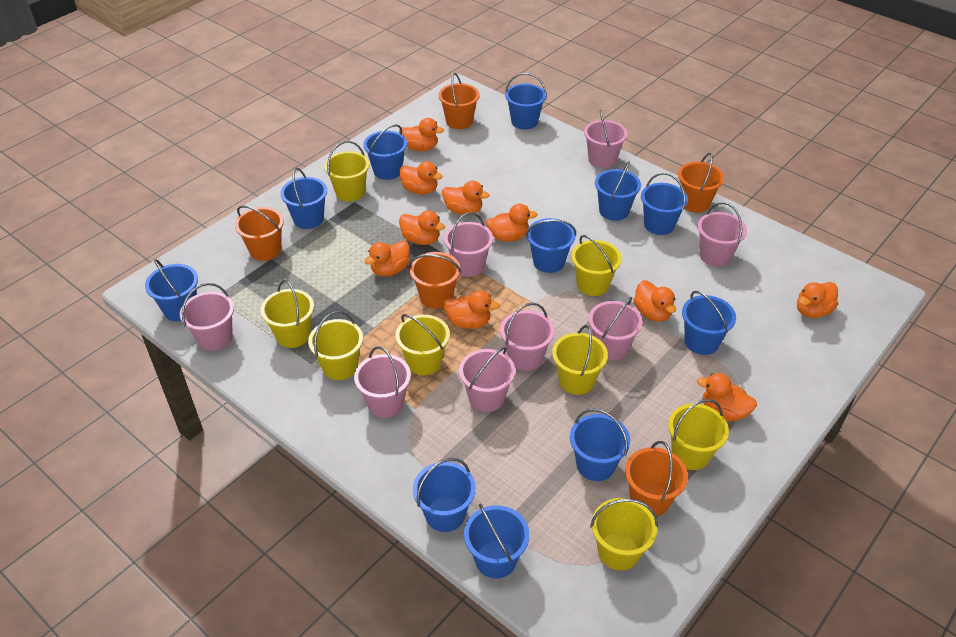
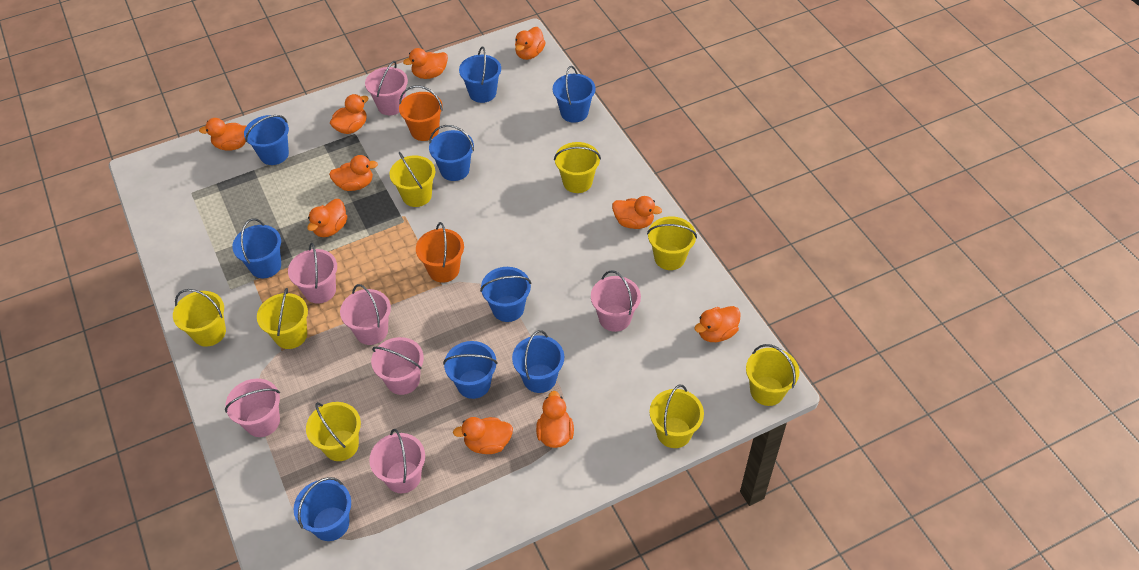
blue bucket: [145,259,198,321] [280,168,327,229] [363,124,407,180] [413,458,476,532] [464,504,529,578] [505,73,547,130] [526,218,576,273] [570,409,630,481] [595,161,641,221] [641,173,688,235] [682,291,736,355] = 11 -> [232,218,281,278] [244,115,289,165] [294,477,351,541] [429,125,474,181] [443,341,498,399] [459,47,501,103] [480,267,531,322] [512,330,564,393] [553,66,595,123] = 9
orange bucket: [235,206,284,261] [409,252,461,309] [439,73,479,129] [625,441,688,516] [678,153,724,213] = 5 -> [399,86,443,141] [416,222,464,283] = 2
pink bucket: [180,283,234,351] [354,346,411,417] [444,212,493,277] [459,347,515,412] [500,303,554,371] [584,110,627,168] [589,297,643,361] [698,202,747,266] = 8 -> [225,378,280,437] [288,243,337,304] [340,284,391,345] [365,61,408,115] [369,429,425,493] [371,337,424,395] [591,270,641,332] = 7

